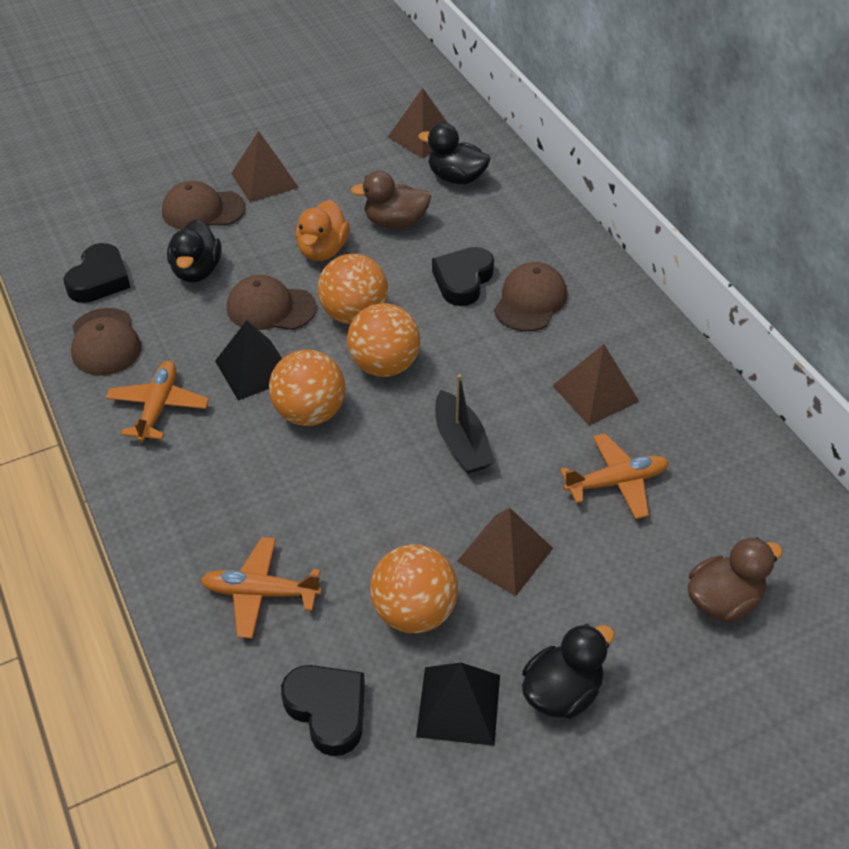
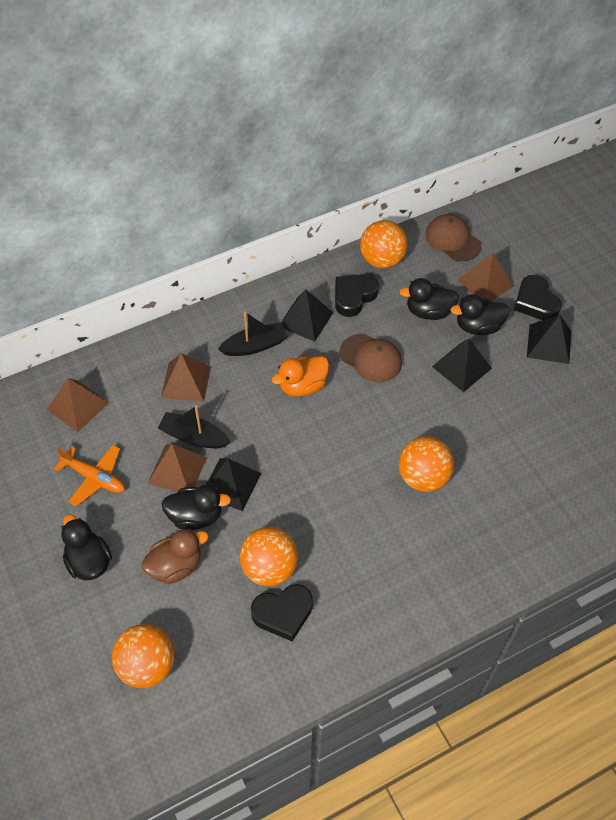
black boat: [435,374,495,474] = 1 -> [158,405,231,448] [218,312,288,356] = 2
black duck: [167,219,221,283] [418,123,491,184] [522,624,615,719] = 3 -> [61,514,112,580] [162,485,231,530] [399,278,459,320] [450,294,509,335] = 4
black pyramid: [215,320,282,401] [416,663,500,746] = 2 -> [206,458,261,511] [281,290,333,342] [432,339,492,392] [527,315,571,364] = 4
brown cap: [71,308,141,376] [162,181,246,230] [227,275,317,330] [494,262,567,331] = 4 -> [340,334,402,382] [426,214,481,261] = 2
brown duck: [351,171,431,229] [688,537,783,623] = 2 -> [142,529,209,584] = 1
orange plane: [106,361,209,442] [201,537,322,639] [560,433,669,519] = 3 -> [54,445,125,506] = 1

